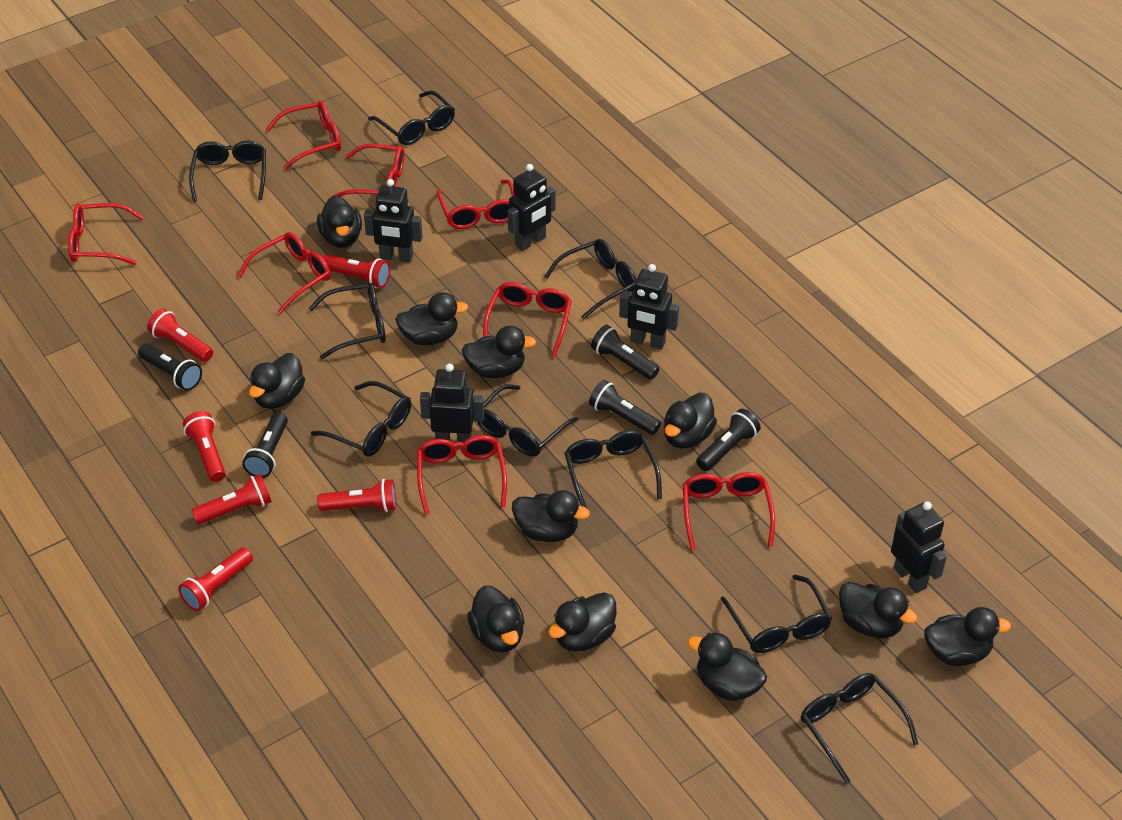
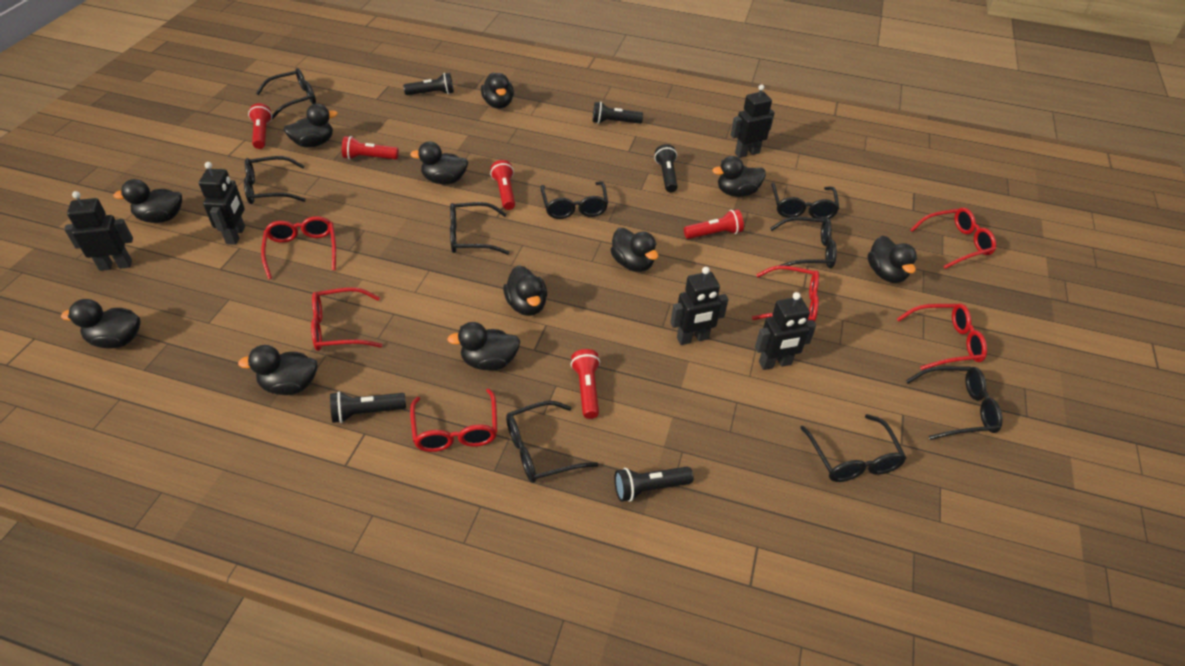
red flashlight: [147,308,213,362] [178,547,253,611] [183,411,226,482] [192,474,272,524] [317,479,396,512] [322,254,390,288] = 6 -> [248,103,272,149] [342,136,399,160] [490,160,515,210] [571,349,600,419] [684,209,744,239] = 5
red glasses: [68,203,144,265] [238,232,331,314] [266,101,341,169] [330,144,404,198] [417,435,507,514] [436,179,514,229] [483,282,572,357] [683,472,775,550] = 8 -> [261,216,336,279] [311,287,382,351] [410,389,497,452] [752,265,819,322] [897,303,987,370] [910,208,996,269] = 6

